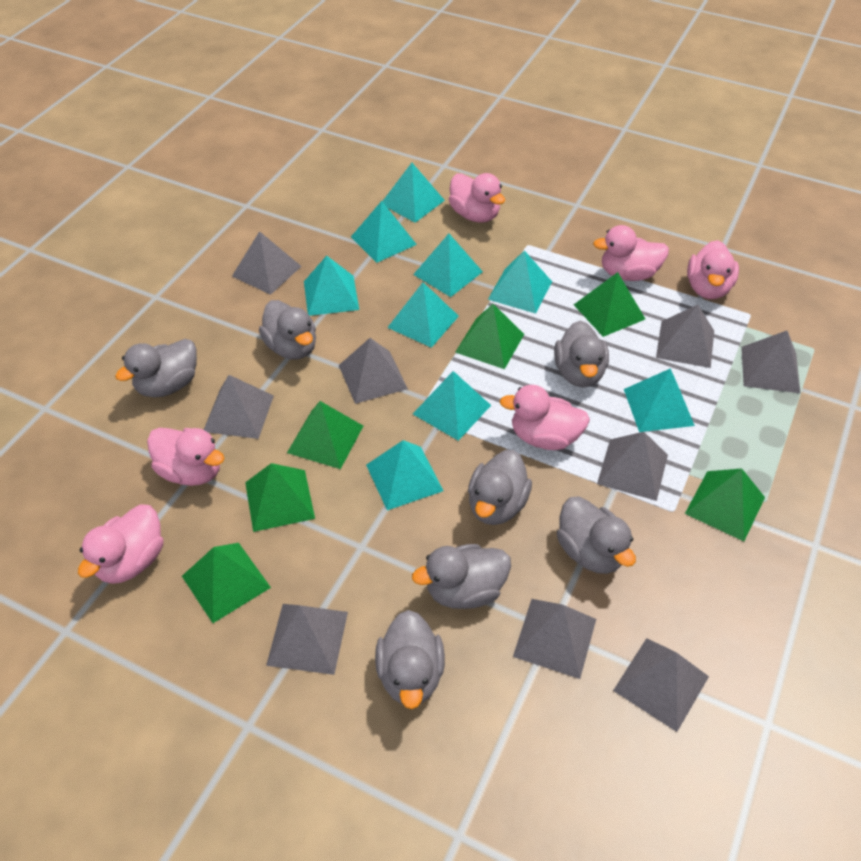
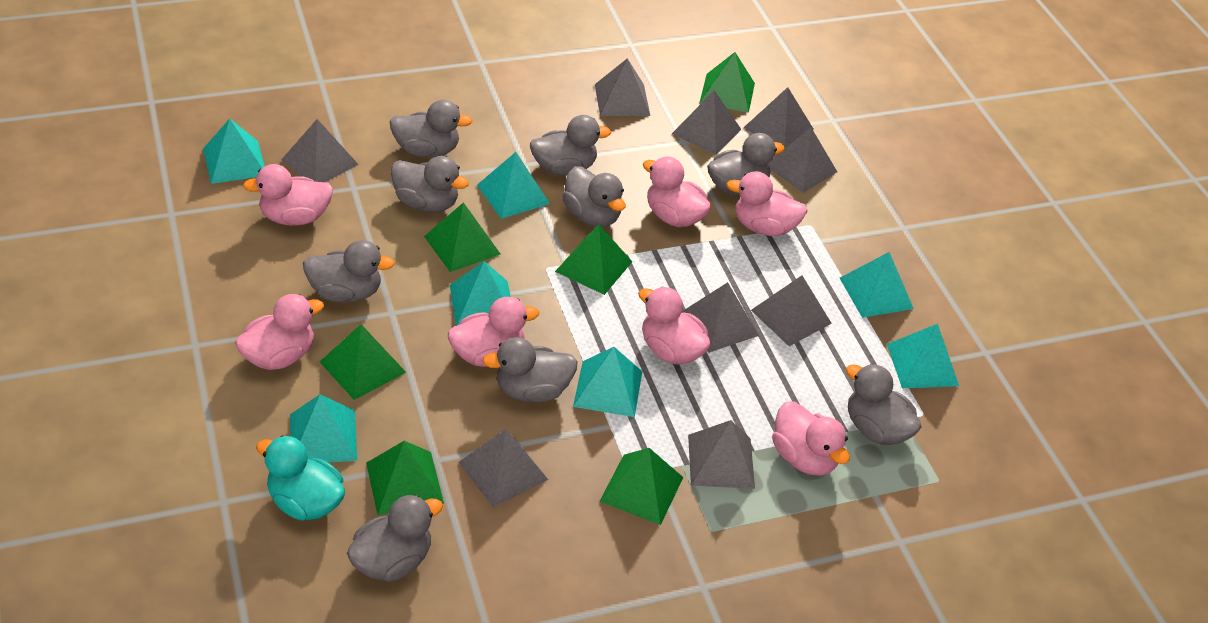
grey duck: [115,339,197,397] [259,300,316,360] [375,610,445,709] [412,544,511,609] [468,450,532,525] [554,321,609,387] [557,496,636,574] = 7 -> [303,240,395,303] [347,495,443,582] [390,100,473,158] [391,156,469,212] [482,337,578,402] [530,115,611,176] [562,166,626,227] [707,133,785,195] [846,364,921,445] = 9
pink duck: [78,505,163,584] [147,428,224,486] [449,173,505,223] [500,385,590,450] [593,225,669,281] [687,240,739,299] = 6 -> [235,294,324,370] [243,164,333,226] [448,297,539,367] [638,287,711,364] [643,157,711,227] [726,171,808,236] [772,402,850,476] = 7
turquoise duck: none = 0 -> [256,435,345,521] = 1
turquoise pyramid: [304,256,359,316] [351,201,417,263] [366,440,444,510] [382,163,445,223] [387,282,459,348] [413,234,483,297] [413,371,491,441] [488,250,552,314] [624,368,695,432] = 9 -> [203,118,265,184] [290,394,357,463] [450,261,511,326] [477,152,550,219] [573,347,643,417] [840,252,914,318] [887,324,959,388] = 7

